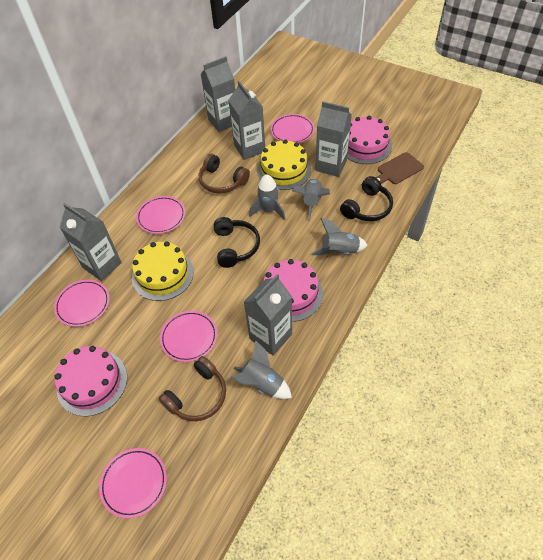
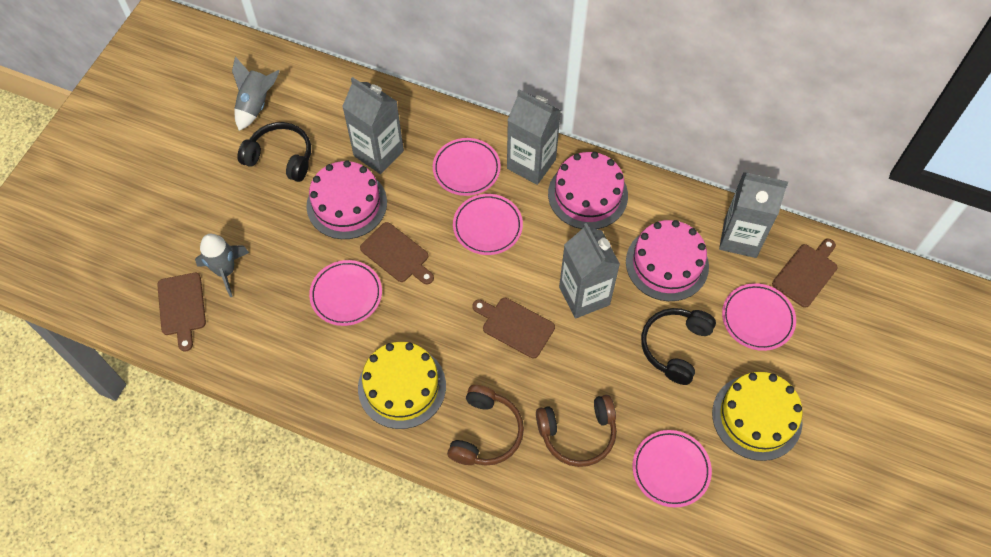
brown cutting board: [375,152,424,184] = 1 -> [157,273,206,352] [360,222,434,285] [472,298,555,358] [772,238,837,308] = 4
grey carton: [59,203,122,281] [201,56,235,132] [228,81,265,160] [244,274,292,356] [315,101,352,177] = 5 -> [342,77,404,174] [507,90,561,185] [559,223,620,318] [719,172,788,258] = 4
grey rocket: [231,340,292,399] [249,174,286,221] [292,179,330,221] [311,218,368,255] = 4 -> [195,234,249,297] [232,56,280,131] = 2

